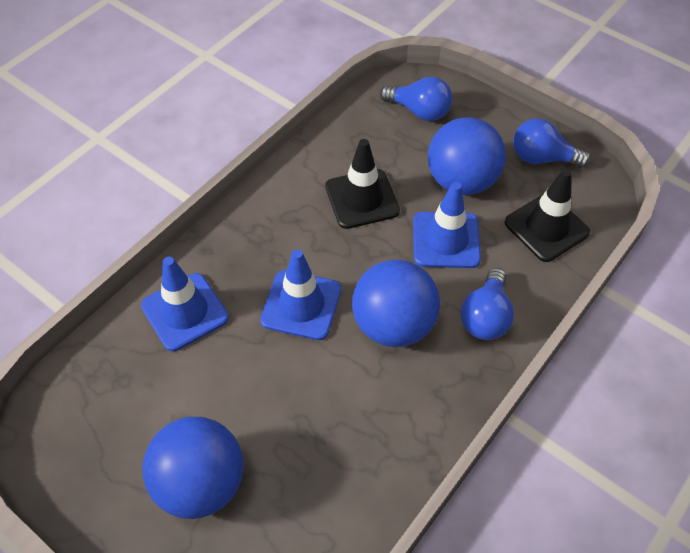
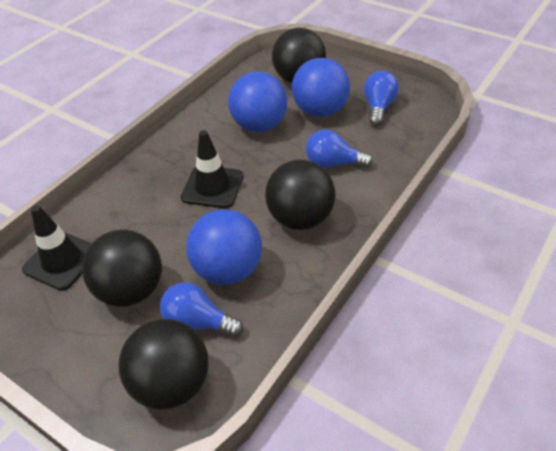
black ball: none = 0 -> [82,230,162,307] [118,319,208,410] [265,160,335,230] [272,28,326,83] = 4
blue traffic cone: [141,257,229,351] [260,249,341,340] [413,182,481,268] = 3 -> none = 0

